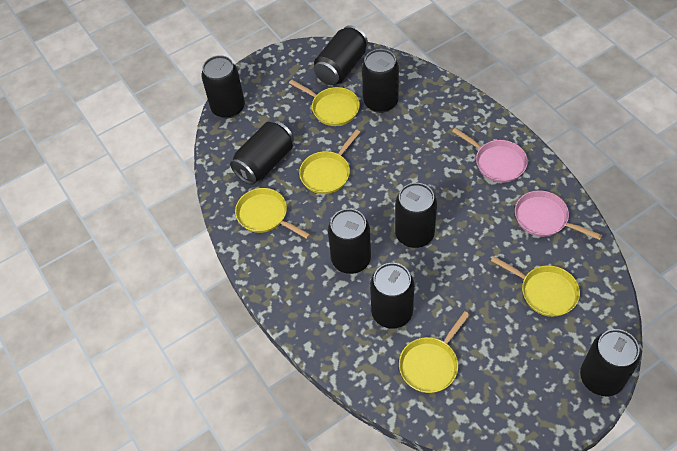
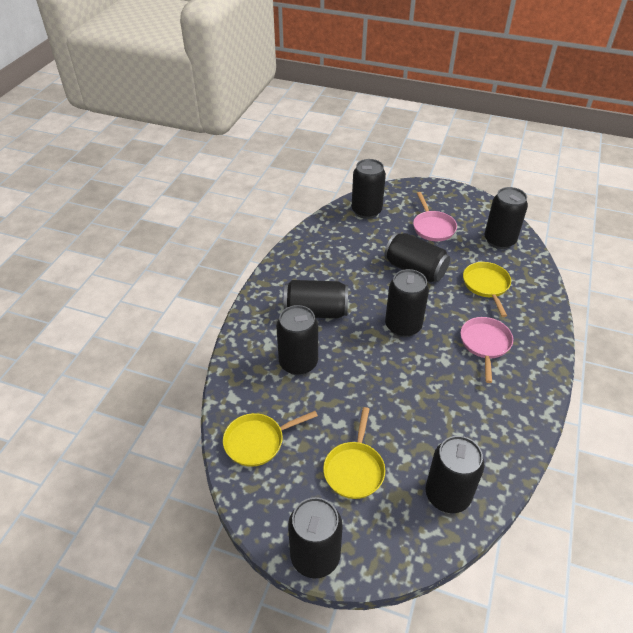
yellow pan: [235,188,310,239] [289,80,360,126] [299,129,360,194] [399,311,470,393] [491,256,580,317] = 5 -> [223,411,318,467] [323,407,385,499] [463,262,511,317] = 3

